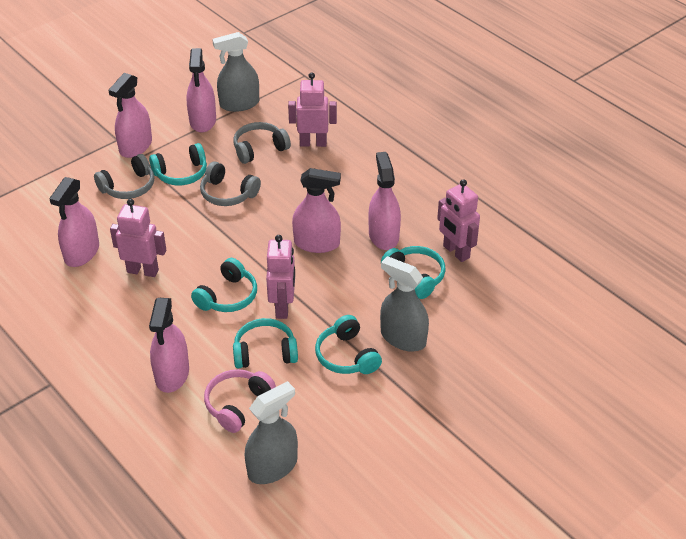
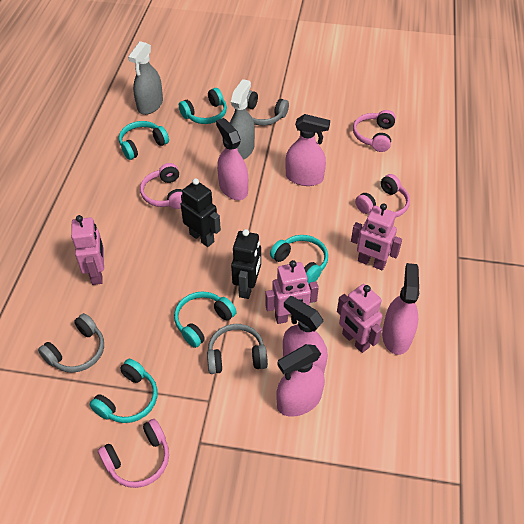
black robot: none = 0 -> [180,178,221,247] [231,229,261,299] = 2
grey spray bottle: [212,32,259,112] [244,381,298,484] [380,256,429,352] = 3 -> [128,41,163,115] [230,79,255,160] = 2
pink headphones: [204,369,276,433] = 1 -> [98,419,169,488] [140,163,182,209] [353,110,396,152] [355,174,410,218] = 4
pink spray bottle: [49,177,99,267] [108,73,152,158] [149,298,189,393] [187,48,216,132] [292,168,341,253] [368,152,401,250] = 6 -> [216,118,248,200] [276,344,325,417] [283,296,328,373] [285,114,330,186] [382,263,419,355] = 5

